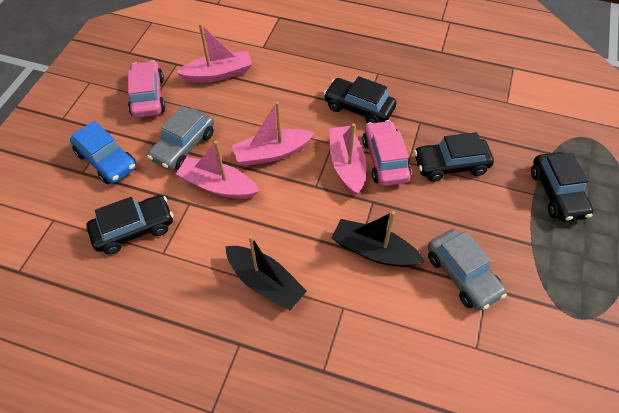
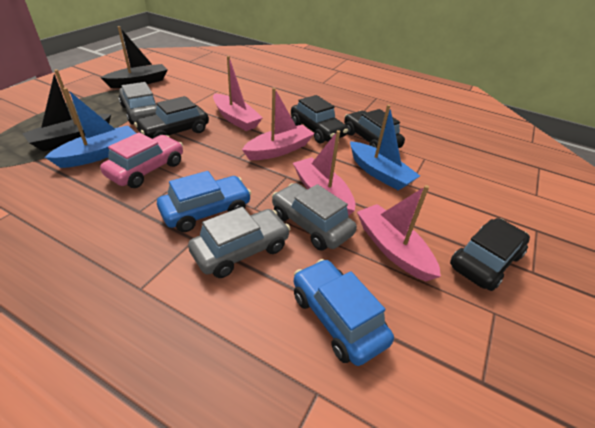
blue boat: none = 0 -> [45,88,137,168] [350,105,420,191] = 2
blue car: [70,121,136,184] = 1 -> [157,171,252,232] [293,259,394,366] = 2
grey car: [147,106,214,170] [428,229,507,311] = 2 -> [119,82,157,125] [188,207,290,278] [272,183,357,251] = 3
pink car: [128,60,165,118] [362,120,411,186] = 2 -> [100,132,183,188] = 1

